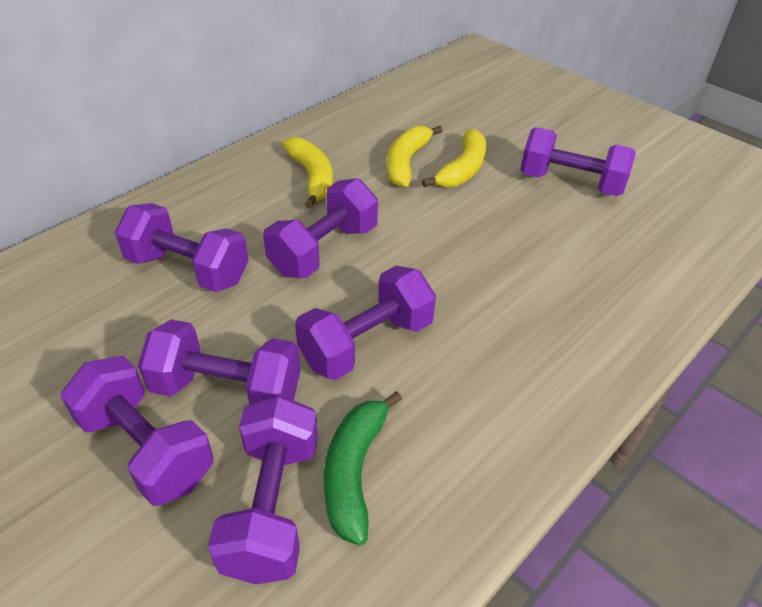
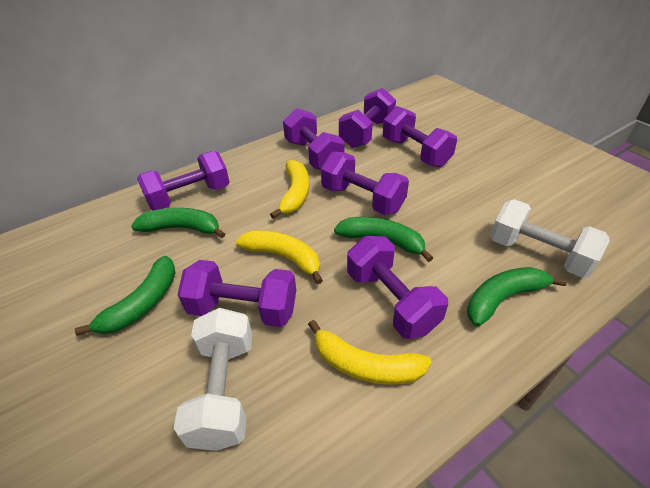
green banana: [324,391,402,545] = 1 -> [75,256,175,336] [131,208,225,238] [334,217,433,262] [467,267,567,327] = 4
white dumbbell: none = 0 -> [174,308,252,451] [490,199,610,278] = 2

